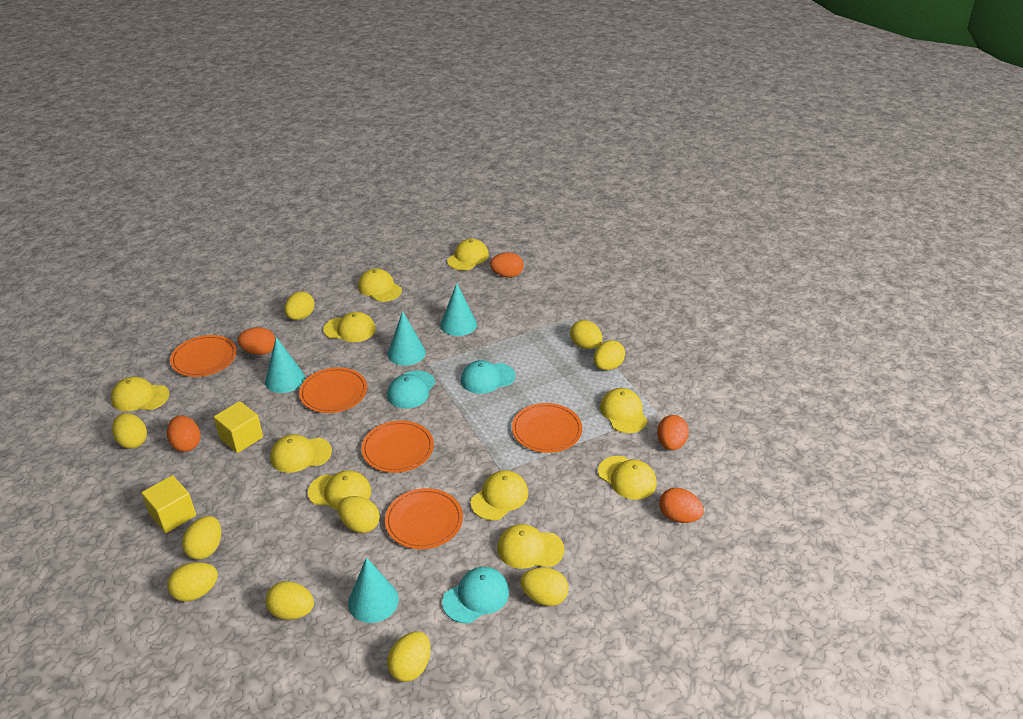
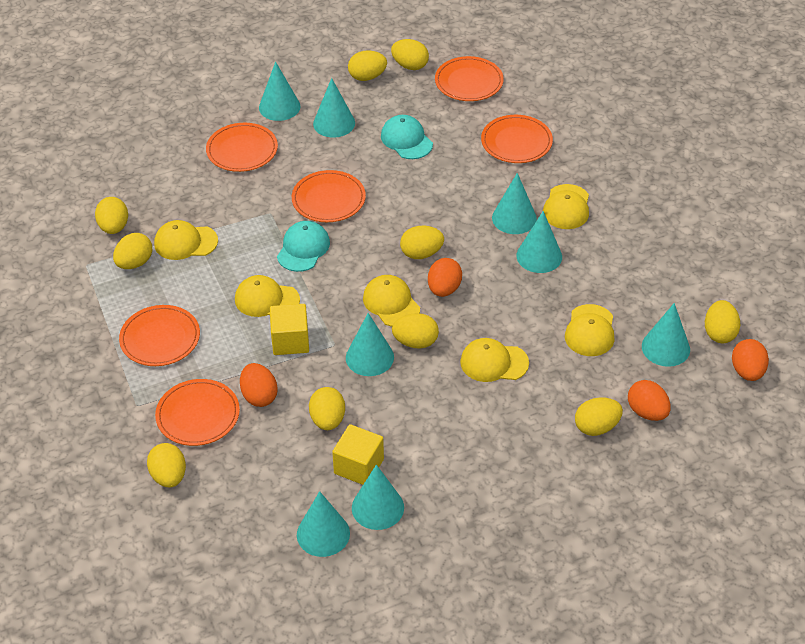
orange egg: [167,416,201,452] [238,327,276,355] [490,252,524,278] [657,415,689,450] [659,488,704,523] = 5 -> [240,363,278,407] [428,258,462,297] [628,380,671,421] [732,339,769,381] = 4
orange plate: [170,335,237,377] [299,367,367,413] [361,421,434,473] [385,488,463,549] [512,403,582,453] = 5 -> [119,305,200,366] [155,379,240,446] [206,123,278,172] [292,170,366,222] [435,56,504,101] [481,115,553,163] = 6
turquoise cap: [387,370,435,409] [442,567,509,623] [461,360,515,394] = 3 -> [277,221,330,272] [381,115,433,159] = 2
turquoise cone: [265,337,305,393] [348,557,399,623] [387,311,426,366] [440,283,477,336] = 4 -> [259,62,301,121] [297,491,350,557] [313,78,355,138] [346,313,394,376] [352,465,404,530] [492,173,537,234] [516,211,562,273] [642,303,690,367] = 8
yellow cap: [111,377,169,411] [270,434,332,473] [308,470,371,510] [323,312,376,342] [358,268,402,302] [447,238,489,270] [470,470,528,520] [497,524,564,569] [598,456,656,500] [600,388,648,433] = 10 -> [154,220,218,260] [235,275,300,317] [363,275,420,327] [460,338,529,382] [543,184,589,229] [565,304,615,356] = 6

